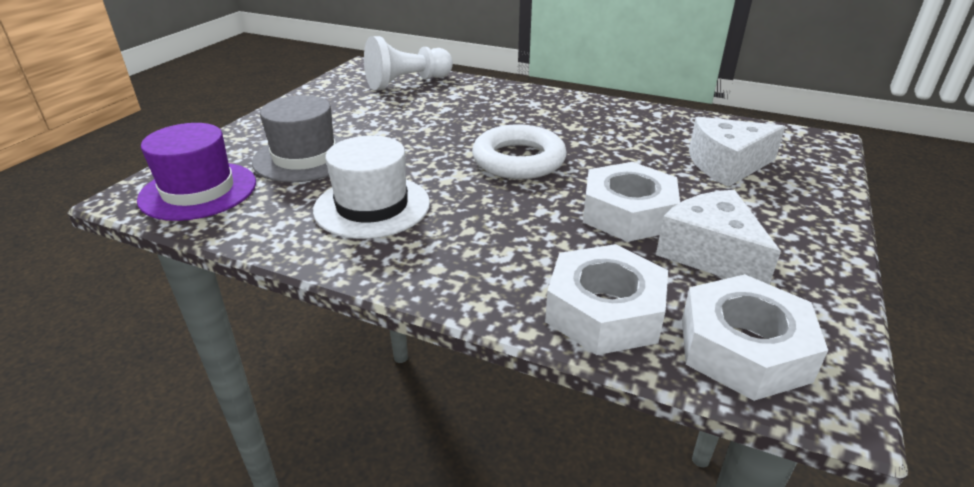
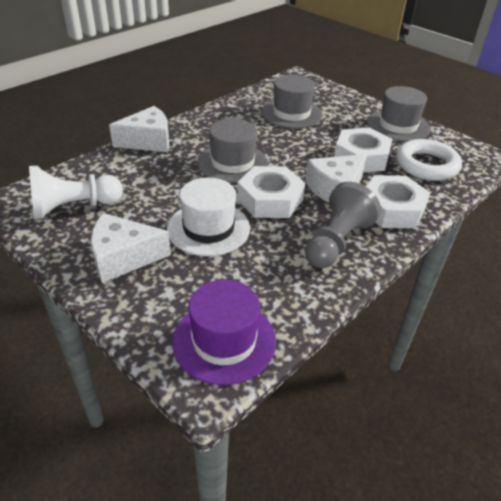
grey hat: [252,95,345,182] = 1 -> [197,119,268,183] [261,75,322,129] [367,86,430,142] = 3
grey pawn: none = 0 -> [305,182,381,268] = 1
white cheese: [656,190,781,285] [689,117,786,187] = 2 -> [91,213,171,283] [109,106,170,152] [305,154,367,203] = 3

